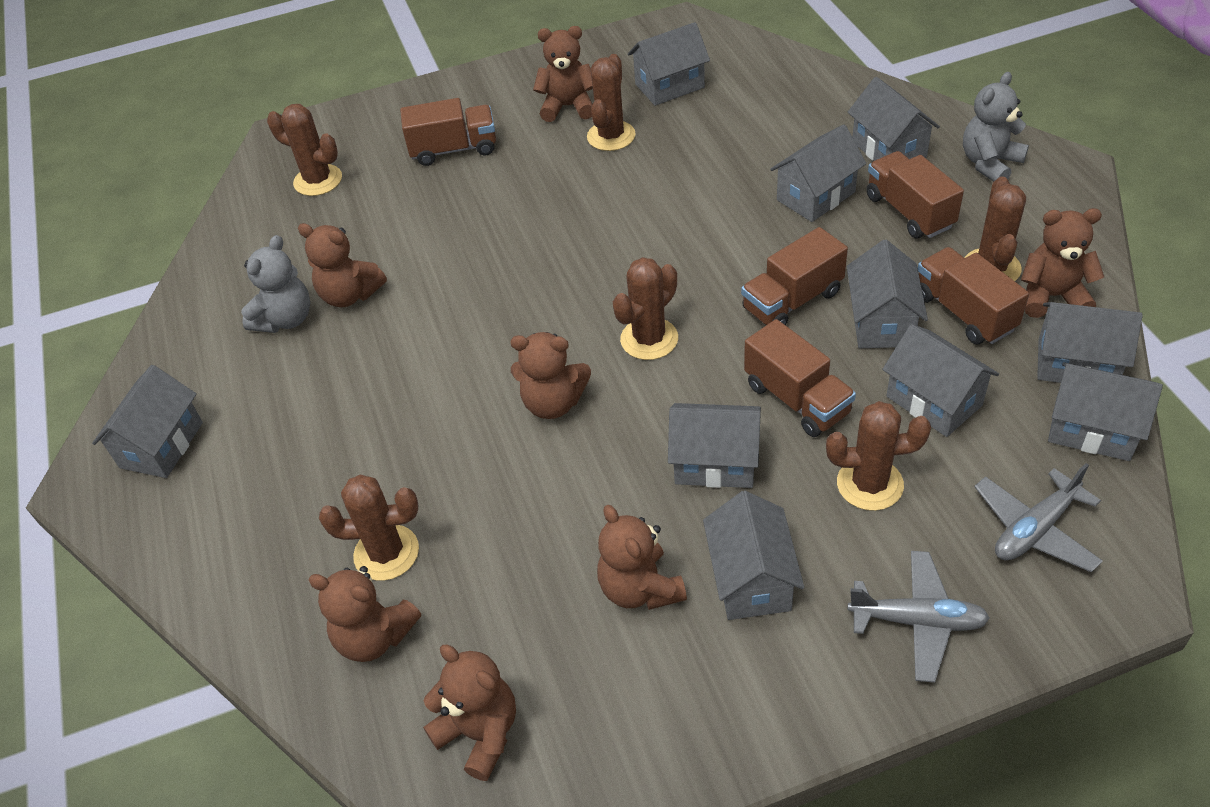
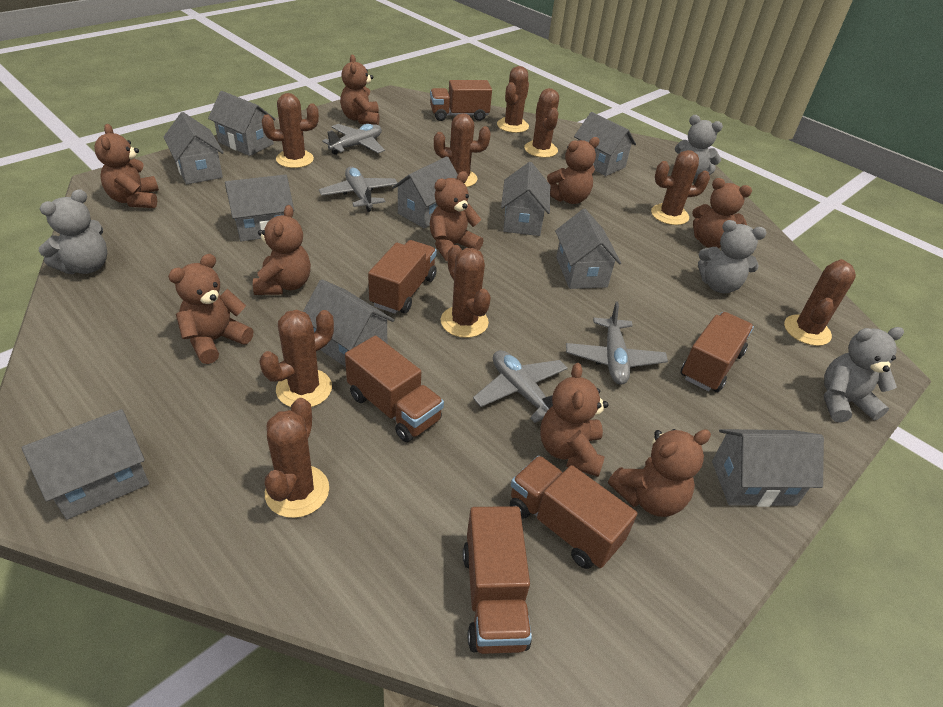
brown cactus: [267,104,342,196] [319,475,419,581] [587,54,636,151] [613,257,678,360] [826,401,931,511] [965,176,1026,281] = 6 -> [260,310,334,407] [262,93,319,168] [265,398,329,518] [434,113,491,187] [441,245,491,338] [497,66,529,133] [524,88,559,158] [651,150,710,225] [784,259,856,346] = 9
brown teddy bear: [298,223,387,307] [308,566,421,662] [423,645,516,781] [510,332,591,419] [533,26,593,122] [597,505,687,610] [1021,208,1104,318] = 7 -> [94,124,159,208] [168,254,253,364] [253,205,311,295] [340,55,380,125] [430,171,483,262] [540,363,609,477] [547,137,600,204] [608,429,711,517] [692,178,752,248] = 9
brown truck: [400,98,496,166] [741,227,848,325] [744,319,856,437] [866,151,964,239] [918,247,1029,345] = 5 -> [345,335,444,442] [368,240,437,314] [430,80,492,121] [463,506,532,654] [510,456,637,569] [680,312,754,392] = 6
grey plane: [848,551,990,683] [974,463,1103,573] = 2 -> [319,166,398,212] [322,124,385,155] [473,350,568,423] [566,301,668,385] = 4
grey teddy bear: [241,235,310,333] [963,72,1029,181] = 2 -> [39,189,107,274] [675,115,723,179] [698,220,767,293] [824,327,904,423] = 4

